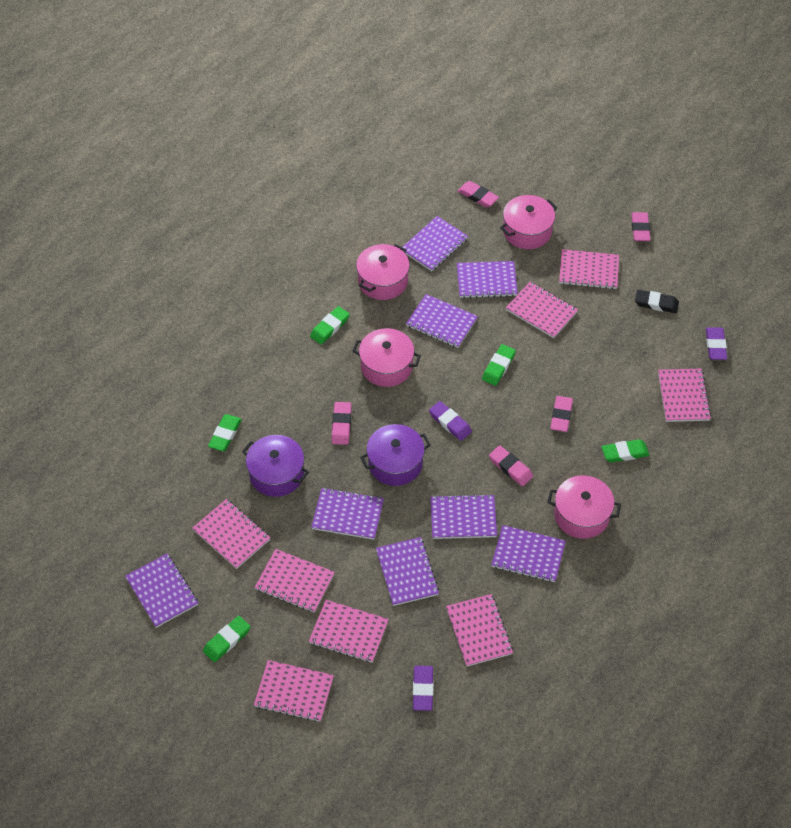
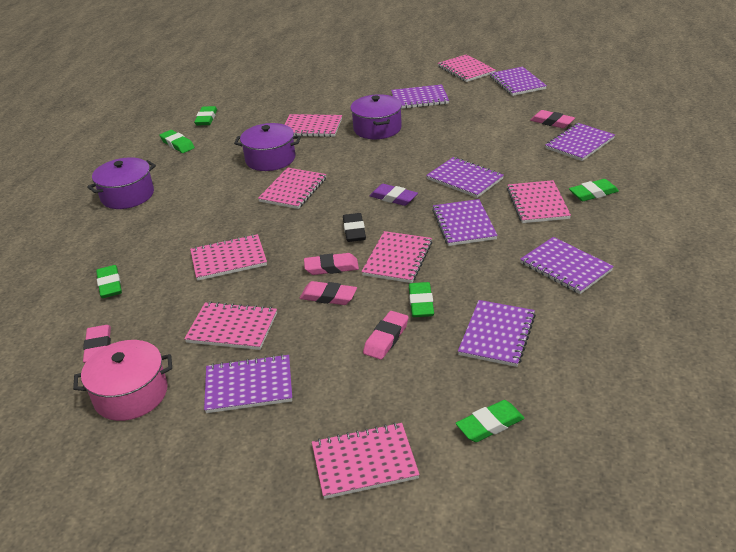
green eraser: [203,616,250,662] [208,414,242,451] [310,306,350,344] [482,344,516,386] [602,439,649,462] = 5 -> [96,265,122,298] [159,130,195,153] [194,106,217,125] [409,282,434,317] [456,400,525,442] [569,179,619,201] = 6
pink pot: [353,328,421,387] [356,244,410,300] [500,195,558,249] [548,475,621,539] = 4 -> [73,340,172,421] = 1
purple eraser: [413,666,433,711] [429,401,472,441] [706,327,727,360] = 3 -> [370,184,418,206] = 1
purple pot: [242,435,309,497] [360,424,431,486] = 2 -> [87,157,156,209] [234,123,301,171] [350,94,402,139] = 3

